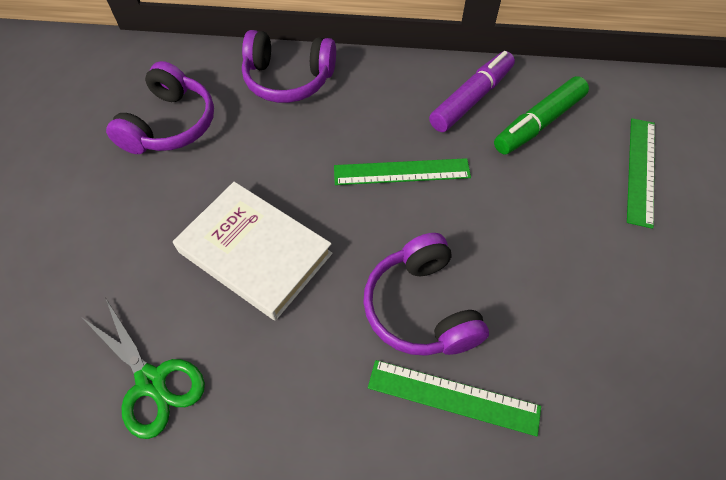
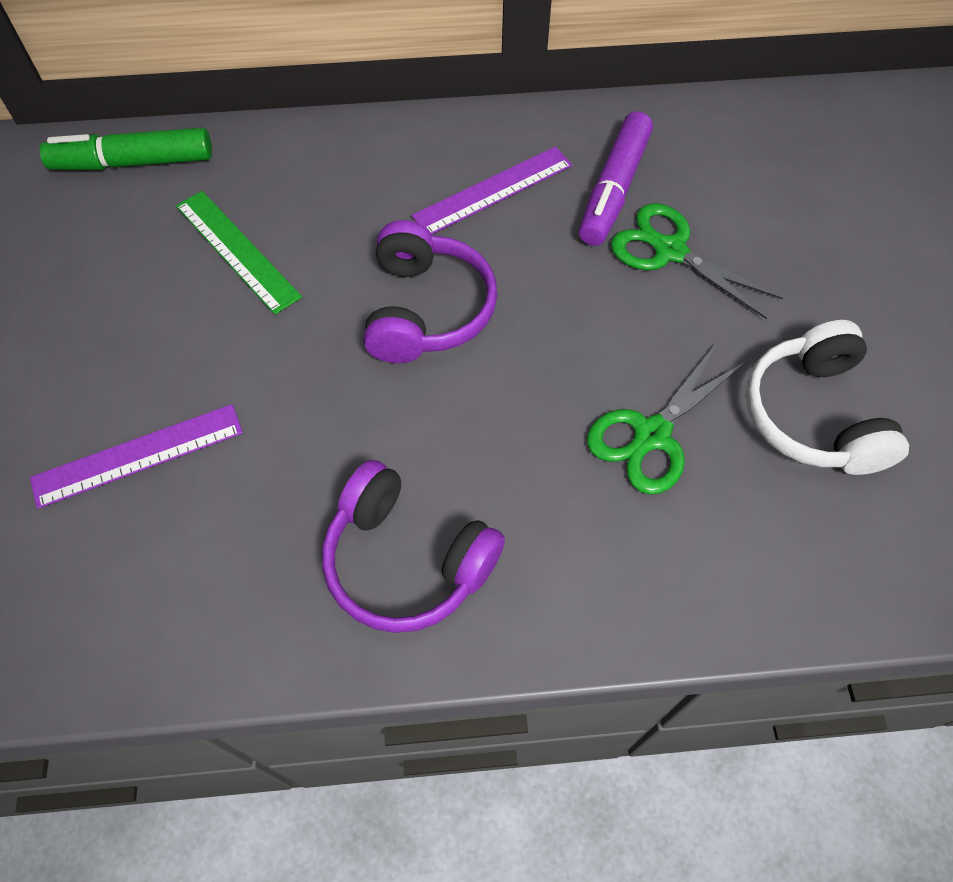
green ruler: [334,158,471,185] [368,360,541,437] [627,118,655,229] = 3 -> [176,191,302,315] = 1
green scissors: [83,299,205,439] = 1 -> [587,343,746,494] [611,203,783,319] = 2
purple headphones: [106,61,214,154] [242,30,336,103] [363,233,489,356] = 3 -> [322,460,505,633] [364,220,497,363] = 2
purple ruler: none = 0 -> [30,404,243,509] [412,147,572,234] = 2
white book: [173,182,332,321] = 1 -> none = 0
white headphones: none = 0 -> [745,320,909,475] = 1

